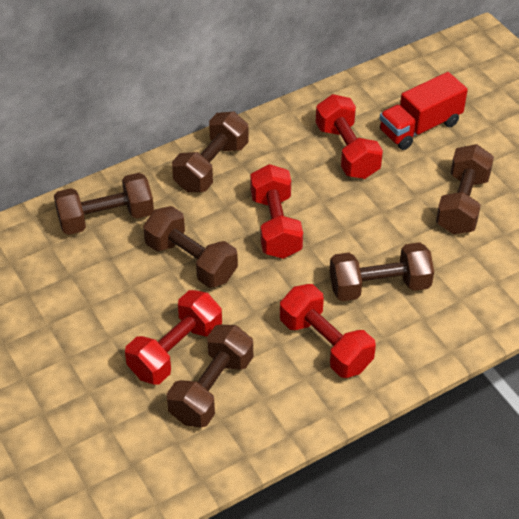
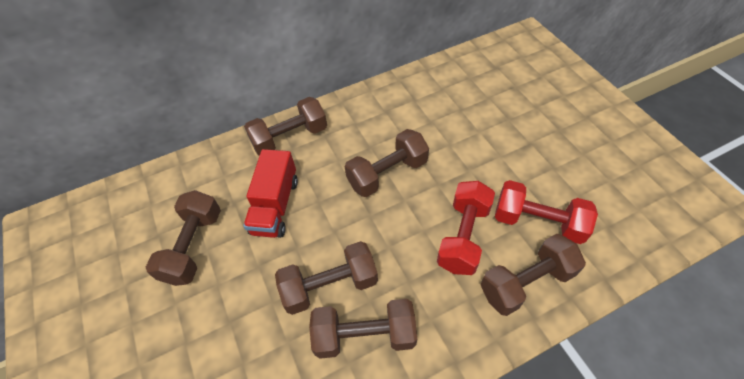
red dumbbell: [125,290,222,385] [250,164,303,259] [280,284,376,378] [316,94,383,179] = 4 -> [437,181,495,275] [495,180,598,244] = 2

